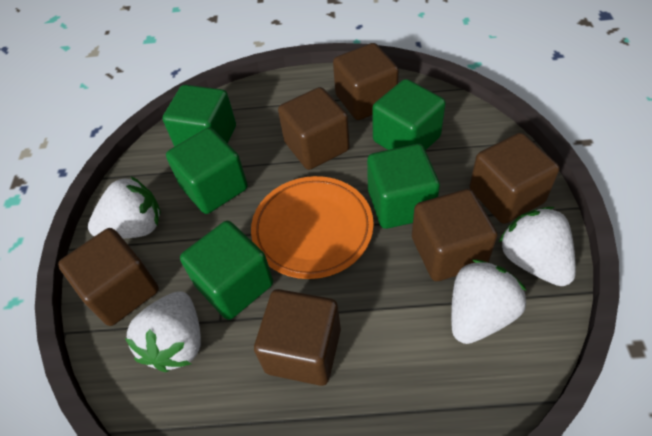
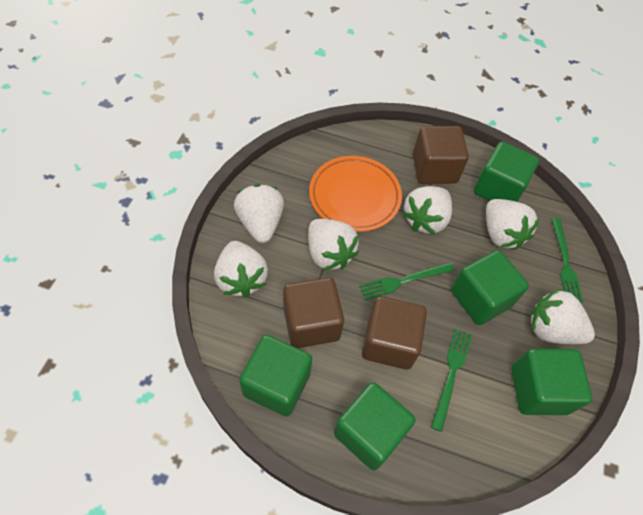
brown cube: [58,228,159,326] [254,289,341,386] [278,87,350,170] [333,43,399,120] [412,189,498,281] [469,133,560,224] = 6 -> [283,277,344,348] [362,296,427,370] [413,126,469,184] = 3
green fork: none = 0 -> [359,262,455,300] [431,329,472,432] [551,218,583,302] = 3
white strawberry: [88,176,161,238] [125,291,201,372] [451,259,527,344] [499,207,576,286] = 4 -> [214,241,268,298] [234,184,284,243] [308,219,359,270] [402,186,452,234] [486,199,539,250] [530,289,595,344] = 6

